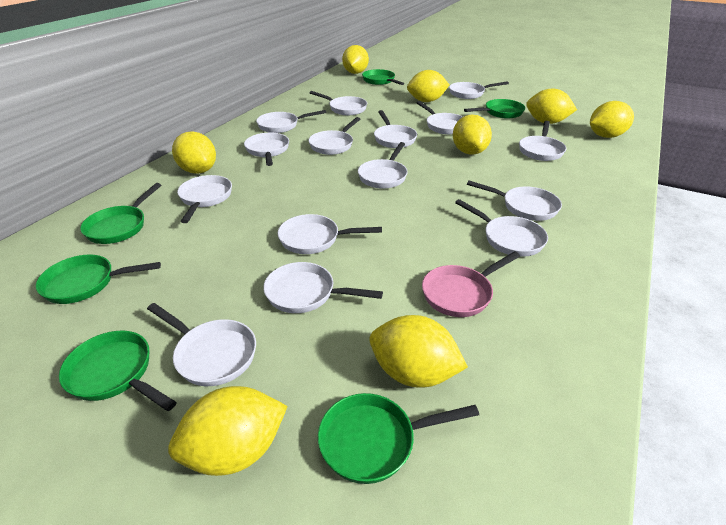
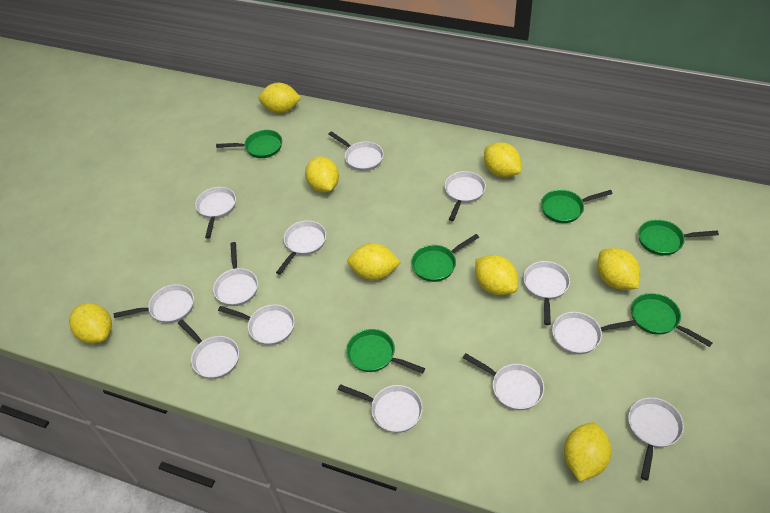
pink pan: [422,251,520,317] = 1 -> none = 0
white pan: [147,303,256,386] [177,175,232,223] [244,133,289,166] [256,110,326,133] [263,262,383,313] [278,214,382,254] [309,117,360,155] [310,91,367,115] [358,142,408,189] [374,110,417,148] [417,101,463,134] [449,81,509,99] [455,199,548,257] [467,181,562,221] [519,121,566,161] = 15 -> [114,284,194,323] [178,319,239,379] [195,187,236,239] [213,242,258,306] [218,304,295,345] [276,221,326,275] [329,131,384,171] [338,384,423,433] [445,171,486,221] [463,353,544,410] [523,261,570,325] [552,312,637,354] [628,397,684,481] = 13

